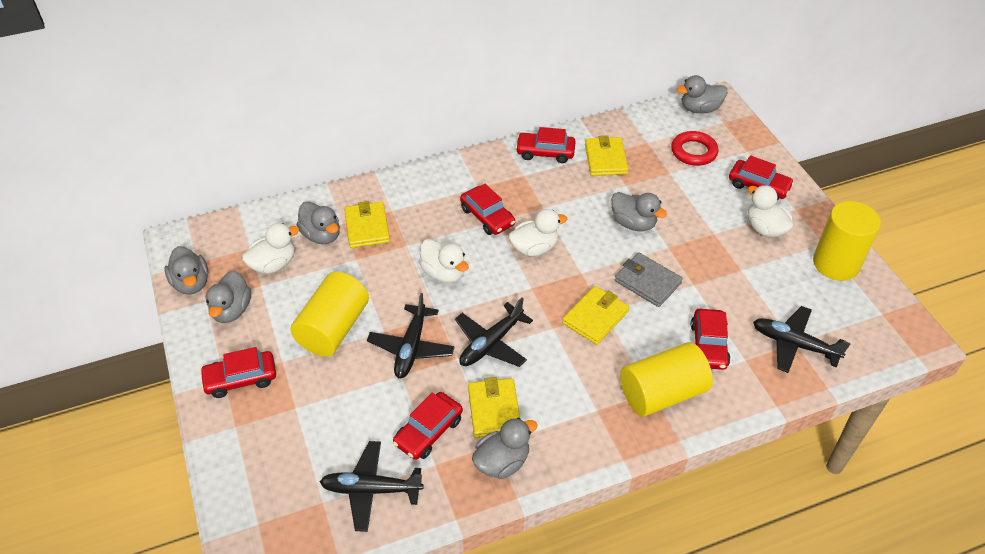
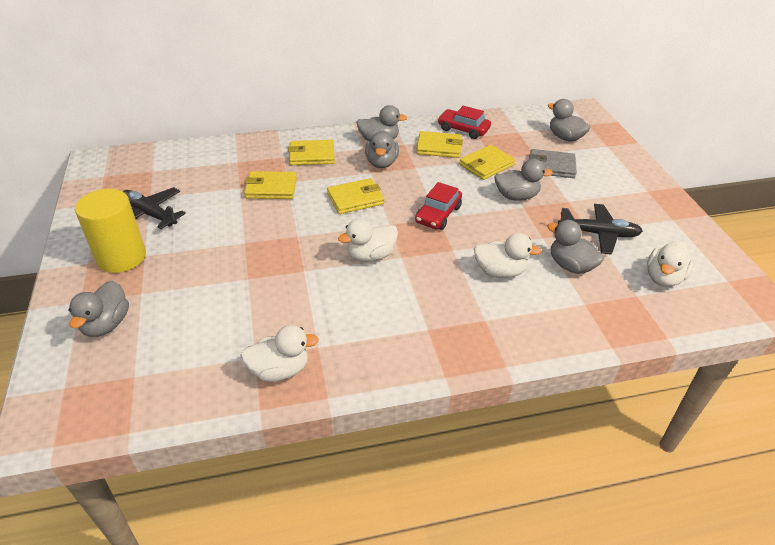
black plane: [320,441,424,532] [367,293,455,378] [455,297,533,367] [753,306,851,373] = 4 -> [122,187,186,229] [558,204,643,255] = 2
red car: [200,347,276,398] [393,392,463,460] [460,184,515,235] [515,127,576,163] [691,309,730,370] [729,155,794,200] = 6 -> [415,182,462,230] [438,106,491,139] = 2
red ring: [671,131,719,166] = 1 -> none = 0
yellow cylinder: [291,272,369,357] [620,342,713,417] [813,201,881,281] = 3 -> [75,189,146,273] = 1
yellow wallet: [344,201,390,248] [468,377,520,438] [562,286,629,345] [585,135,628,176] = 4 -> [244,171,297,199] [288,140,335,165] [327,178,384,214] [416,131,463,158] [459,145,515,180] = 5

